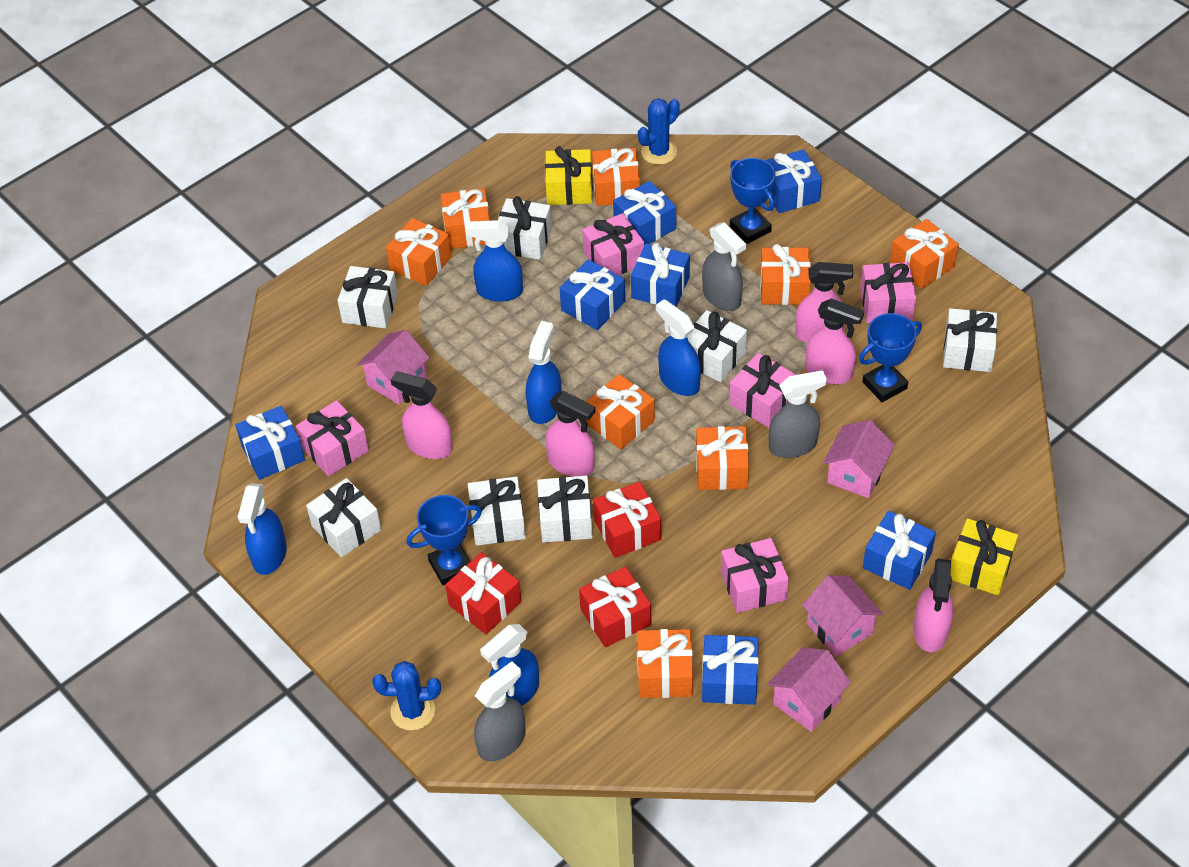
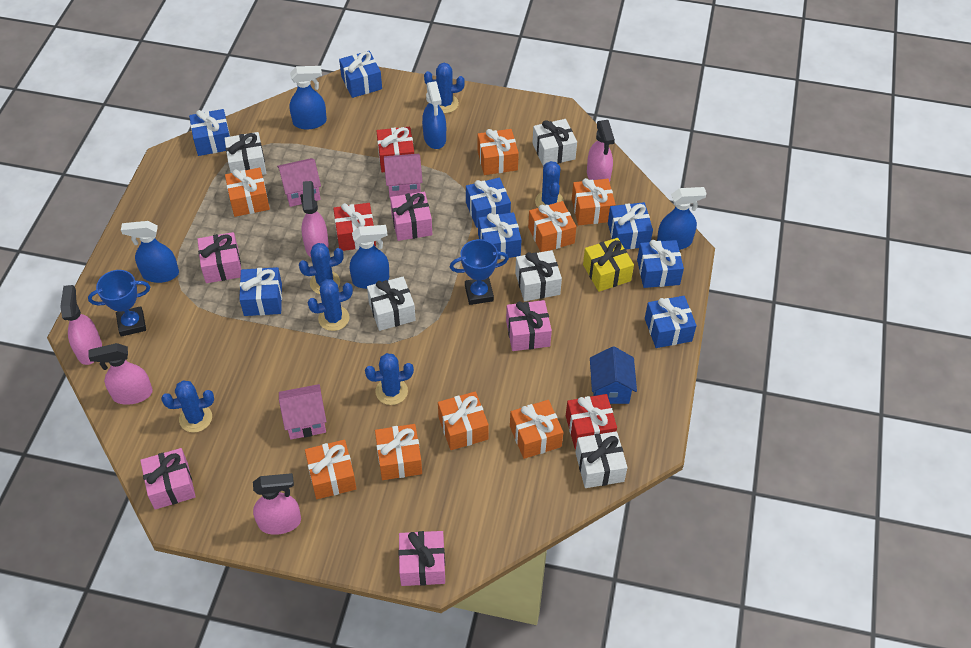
blue cactus: [372,661,441,731] [638,98,680,165] = 2 -> [161,381,214,432] [299,243,344,294] [308,279,353,331] [365,353,414,405] [424,63,465,113] [535,161,564,208] = 6
blue gift: [235,406,305,480] [560,259,625,330] [613,181,676,246] [631,243,690,307] [702,635,759,705] [765,149,822,213] [863,511,936,590] = 7 -> [189,109,230,156] [239,267,282,316] [339,51,382,98] [466,178,511,228] [478,212,522,260] [608,202,653,249] [637,240,684,288] [645,296,697,348] = 8
blue house: none = 0 -> [590,346,637,404] = 1
blue trophy: [407,495,482,585] [730,158,776,244] [859,313,922,402] = 3 -> [88,270,150,337] [450,239,509,305] = 2
grey spray bottle: [474,661,526,761] [702,222,746,311] [769,370,827,458] = 3 -> none = 0
pink house: [357,330,429,405] [768,647,851,732] [802,575,883,657] [823,420,895,498] = 4 -> [277,158,321,207] [279,384,327,439] [384,154,422,197] = 3
white gift: [306,478,381,557] [337,266,398,329] [468,476,526,546] [498,196,552,260] [537,476,593,543] [687,310,747,382] [943,308,997,372] = 7 -> [224,132,266,175] [367,277,416,331] [515,250,562,301] [533,119,577,166] [575,431,627,488] = 5
yellow gift: [545,146,593,205] [950,518,1018,595] = 2 -> [583,238,634,292] = 1

